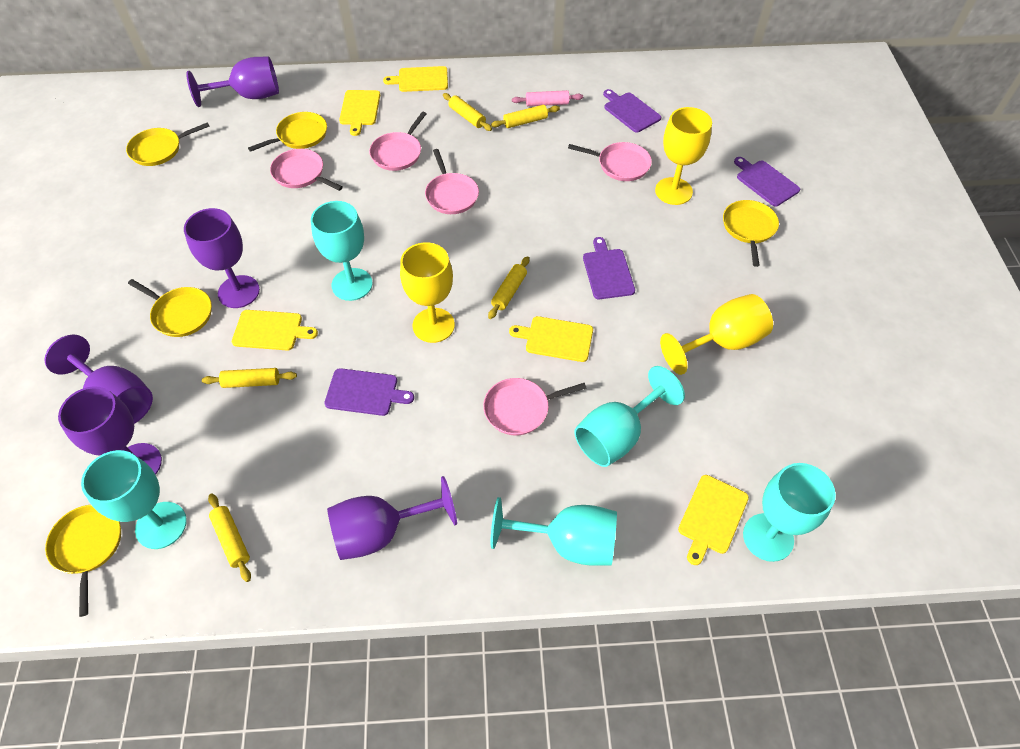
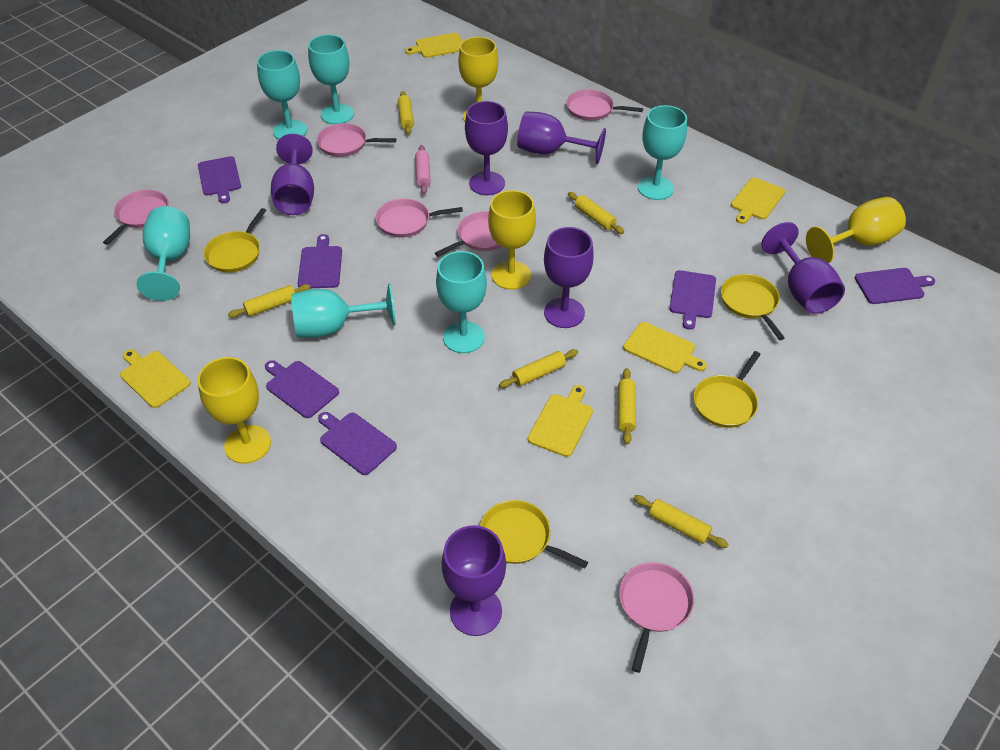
pink pan: [270,149,343,191] [369,112,426,171] [425,149,479,214] [483,378,587,436] [568,142,652,181] = 5 -> [103,190,169,245] [317,123,396,157] [375,199,463,237] [435,211,502,257] [566,89,643,121] [619,562,694,673] = 6
purple cutting board: [324,368,414,416] [583,237,635,299] [603,89,661,133] [734,157,800,206] = 4 -> [198,156,241,203] [265,360,339,418] [297,234,342,288] [318,412,397,475] [669,270,716,330] [855,268,935,304] = 6
purple goblet: [44,335,153,424] [58,386,162,475] [184,208,260,308] [186,57,279,107] [327,476,457,560] = 5 -> [271,133,314,215] [442,525,506,636] [465,101,508,195] [517,111,606,164] [544,227,594,328] [761,222,845,314] = 6
turquoise goblet: [81,450,187,549] [311,201,373,301] [491,497,617,566] [574,366,685,467] [743,463,836,562] = 5 -> [137,206,190,301] [257,50,307,139] [291,284,396,338] [308,34,354,124] [436,251,487,353] [638,105,687,200] = 6
yellow goblet: [400,242,455,343] [655,107,712,205] [660,294,773,375] = 3 -> [197,357,271,464] [458,37,498,121] [488,190,536,290] [806,197,906,263] = 4
yellow pan: [45,505,121,617] [126,122,209,166] [128,279,212,337] [248,112,327,152] [723,200,779,267] = 5 -> [204,208,266,273] [480,500,588,569] [693,351,761,428] [721,274,785,340] = 4
yellow rolling pin: [202,368,297,388] [208,494,251,582] [443,93,492,131] [488,256,529,319] [491,105,560,128] = 5 -> [228,284,311,318] [398,91,414,134] [499,349,578,388] [568,192,624,234] [618,368,636,444] [633,495,729,548] = 6

